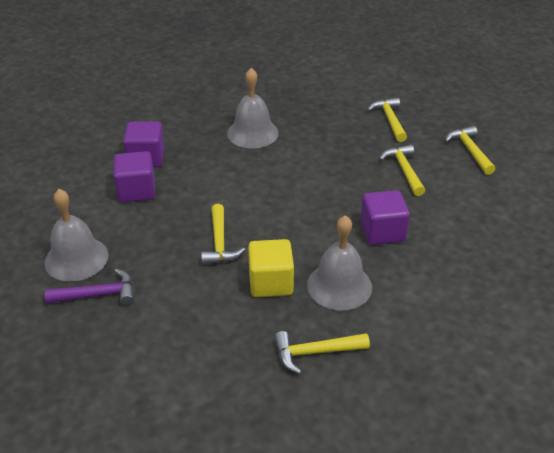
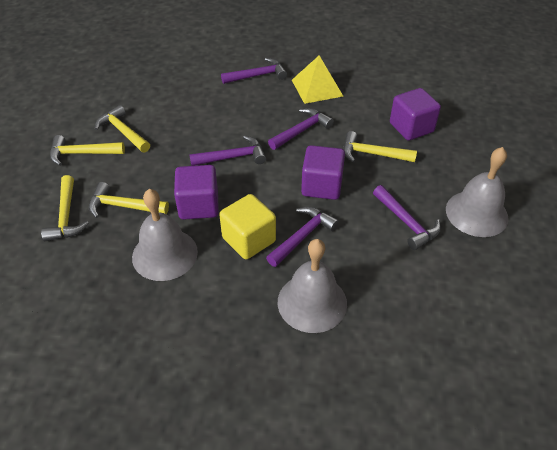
purple hammer: [45,269,134,305] = 1 -> [189,135,266,166] [221,58,287,84] [266,207,339,267] [268,108,334,150] [373,185,441,250] = 5
yellow pyramid: none = 0 -> [292,56,343,104] = 1

